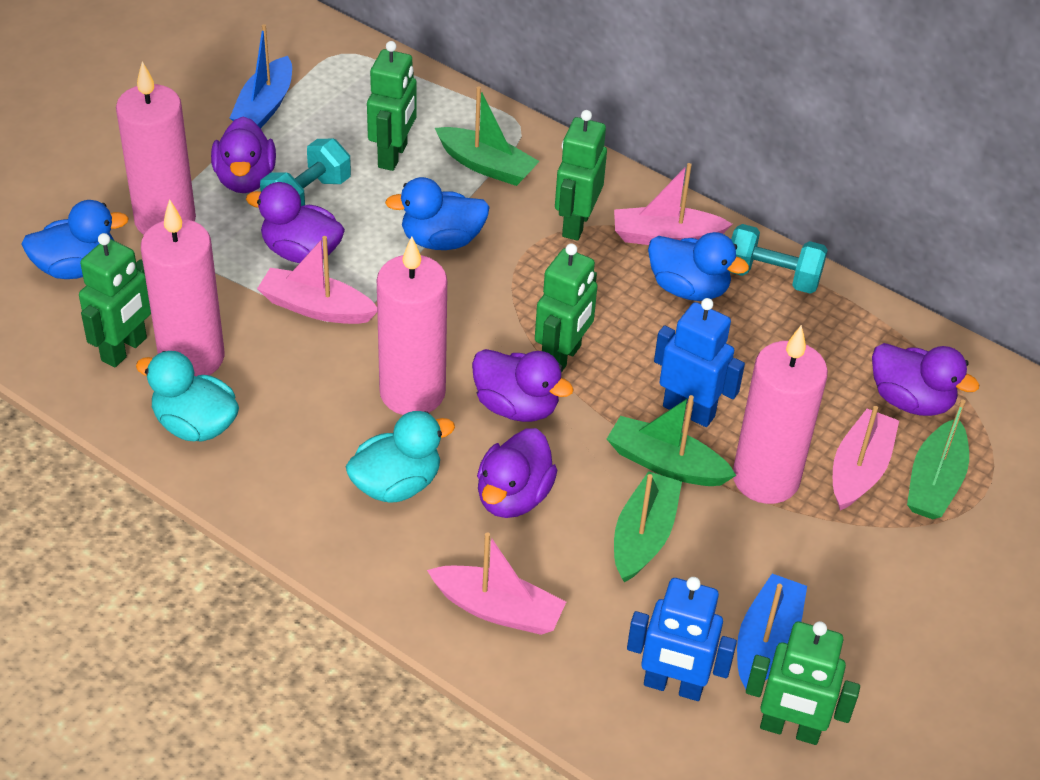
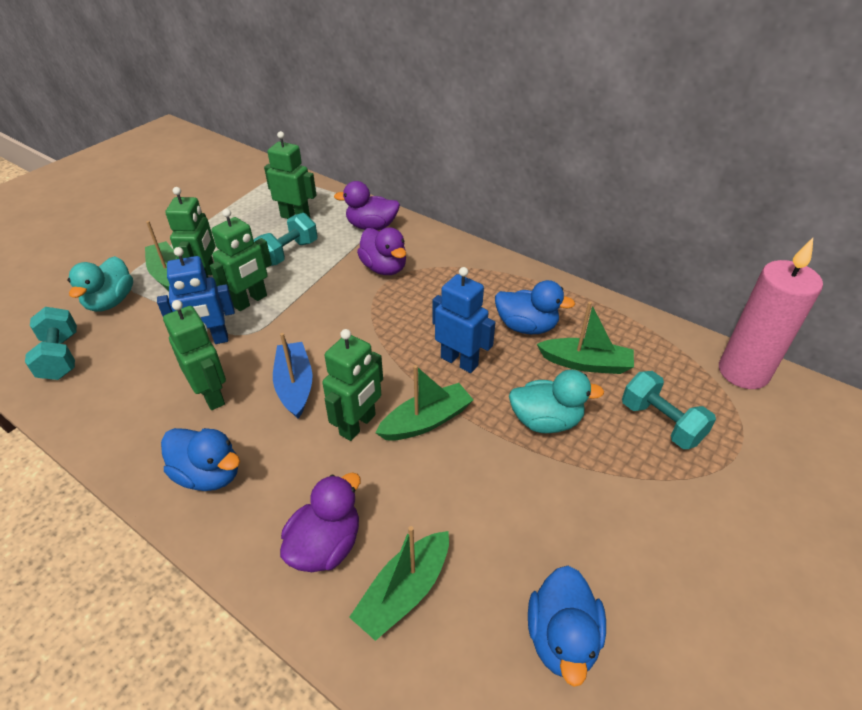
blue boat: [230,24,292,129] [737,574,807,689] = 2 -> [273,333,312,419] = 1
pink boat: [257,236,377,324] [427,532,566,635] [614,163,732,245] [833,406,899,511] = 4 -> none = 0
pink candle: [116,62,196,235] [141,199,225,376] [377,236,447,415] [733,325,828,504] = 4 -> [719,238,823,389] = 1
purple duck: [211,116,276,193] [246,182,345,263] [472,349,574,422] [477,428,557,518] [872,343,979,416] = 5 -> [280,473,361,572] [334,181,400,230] [357,227,406,275] = 3
turquoise dumbbell: [260,139,351,206] [729,224,828,294] = 2 -> [25,307,77,380] [253,213,318,266] [622,371,716,449] = 3

